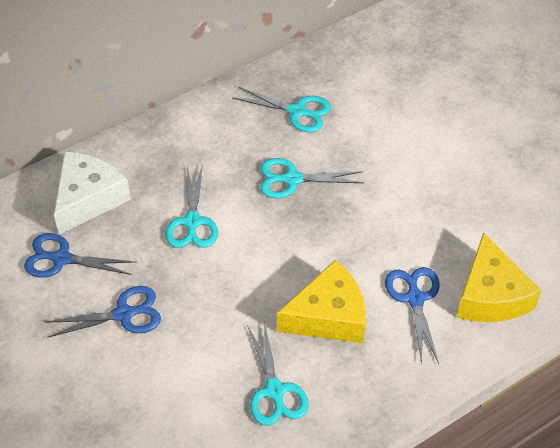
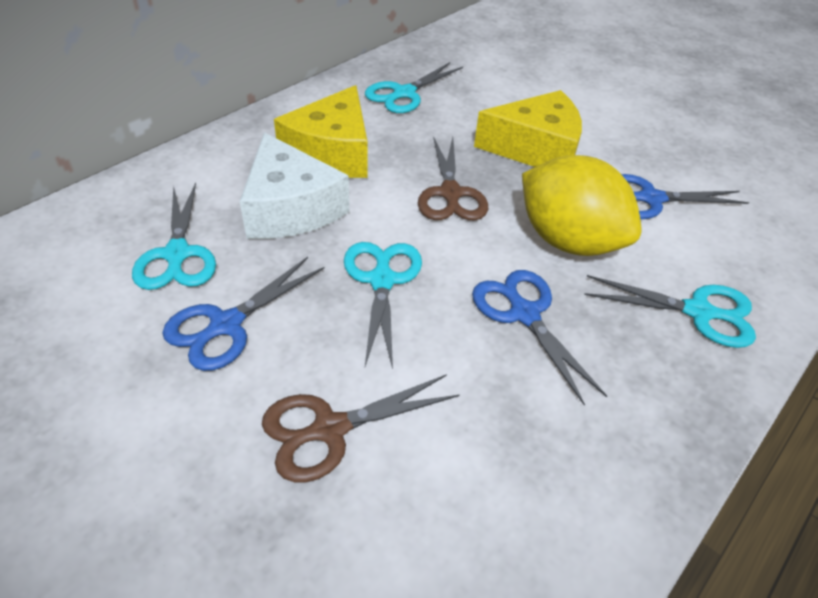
brown scissors: none = 0 -> [262,374,460,483] [418,136,488,220] = 2
yellow lemon: none = 0 -> [522,155,642,256] = 1

